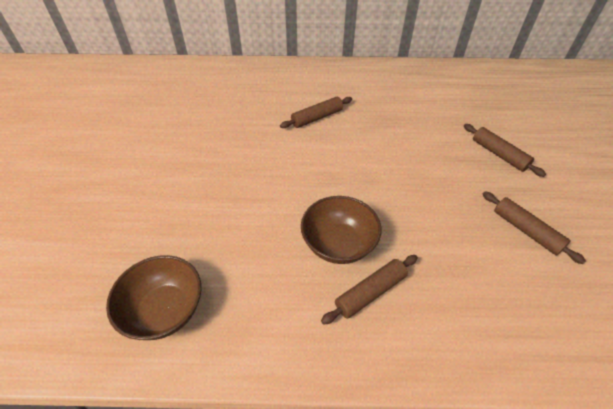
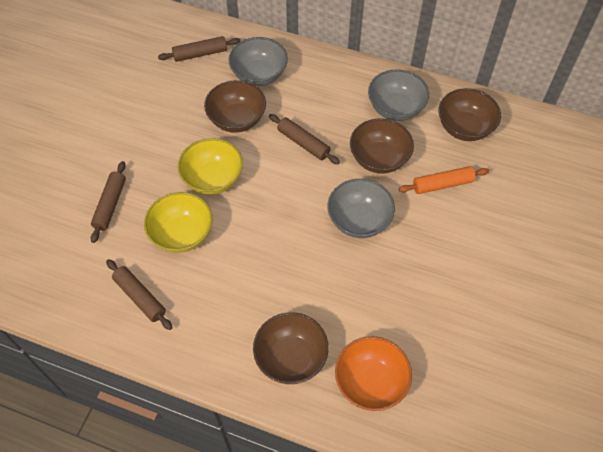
brown bowl: [106,255,202,340] [301,196,382,264] = 2 -> [204,80,266,133] [253,312,329,384] [350,119,414,173] [439,88,501,141] = 4
grey bowl: none = 0 -> [228,37,288,86] [327,179,395,238] [368,69,429,121] = 3
orange bowl: none = 0 -> [335,336,412,411] = 1
orange rolling pin: none = 0 -> [399,166,489,194] = 1
yellow bowl: none = 0 -> [144,192,213,253] [178,138,243,195] = 2

